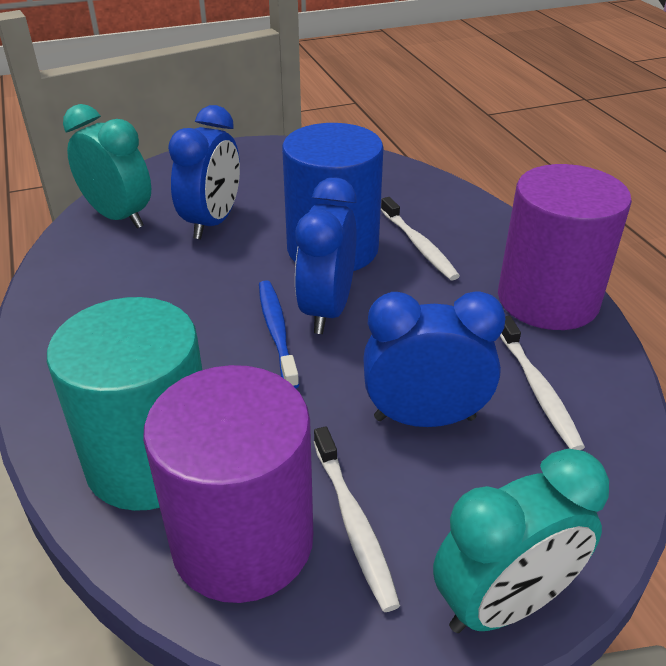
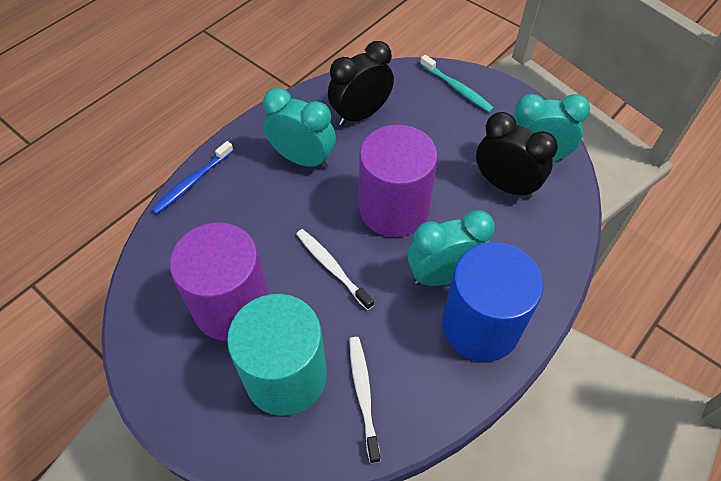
black clock: none = 0 -> [328,41,394,126] [476,112,558,199] = 2
blue clock: [168,105,240,239] [295,177,357,334] [363,291,505,427] = 3 -> none = 0
turquoise clock: [63,104,151,229] [433,449,609,633] = 2 -> [263,88,336,169] [408,210,495,286] [513,94,590,162] = 3
turquoise toothbrush: none = 0 -> [420,55,494,113] = 1
white toothbrush: [314,426,400,612] [381,197,460,281] [500,316,585,450] = 3 -> [296,229,374,310] [349,337,380,463] = 2

